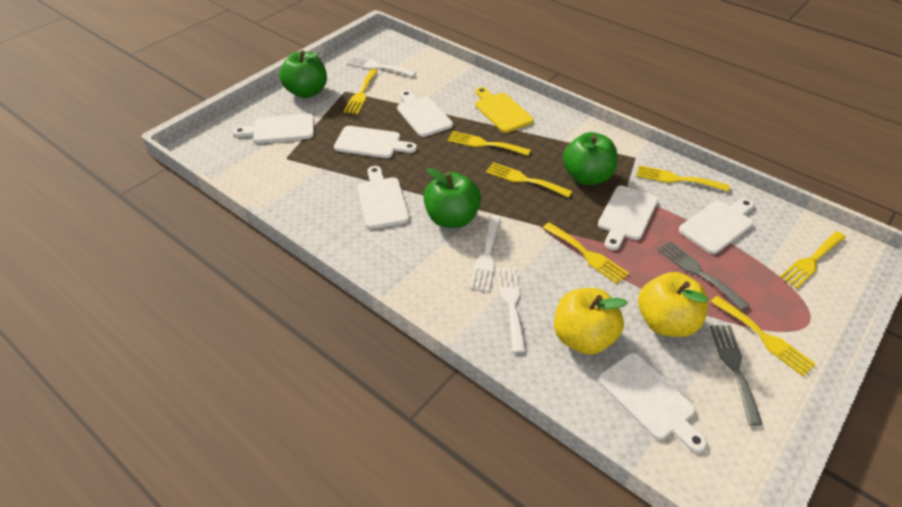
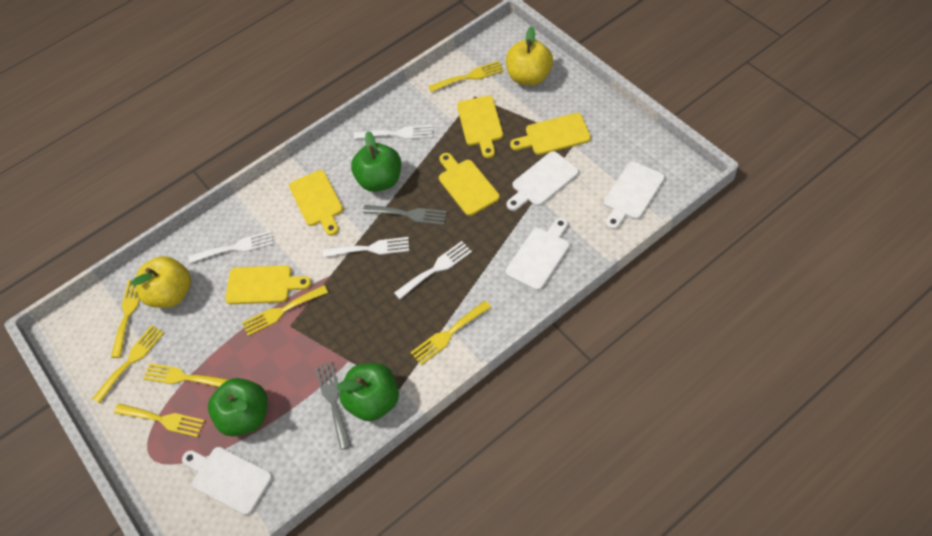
white cutting board: [233,114,314,143] [334,126,417,158] [357,166,409,229] [397,90,453,137] [598,186,658,250] [598,353,707,453] [679,198,754,254] = 7 -> [182,447,272,515] [505,218,569,291] [506,151,579,211] [604,162,665,230] = 4
white fork: [347,56,416,77] [470,216,501,291] [497,267,526,353] = 3 -> [188,231,274,263] [323,237,409,258] [354,125,433,139] [394,241,472,299] = 4
yellow cutting board: [475,87,534,133] = 1 -> [225,265,311,304] [289,170,343,236] [439,153,500,216] [457,96,503,158] [510,113,591,155] = 5

